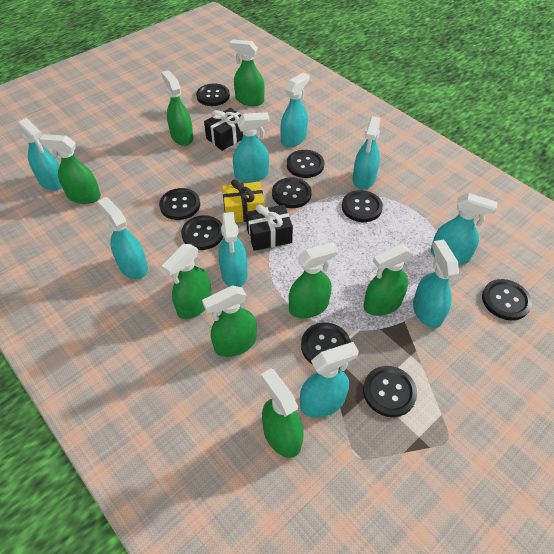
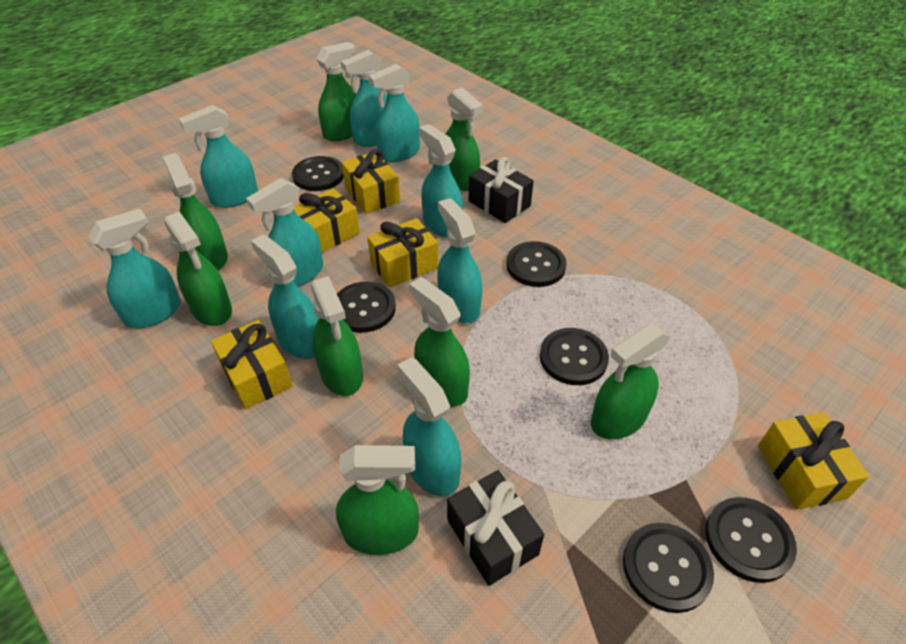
black button: [159,188,200,220] [181,215,223,250] [196,83,230,106] [272,177,312,208] [287,150,324,178] [301,322,351,365] [342,190,383,222] [363,366,417,417] [482,279,532,320] = 9 -> [292,156,344,191] [337,282,396,333] [506,241,567,287] [540,328,609,385] [623,523,714,613] [705,497,797,583] = 6
yellow gift: [222,180,265,223] = 1 -> [211,320,293,409] [294,188,360,252] [342,149,400,214] [367,218,438,288] [758,412,869,510] = 5

